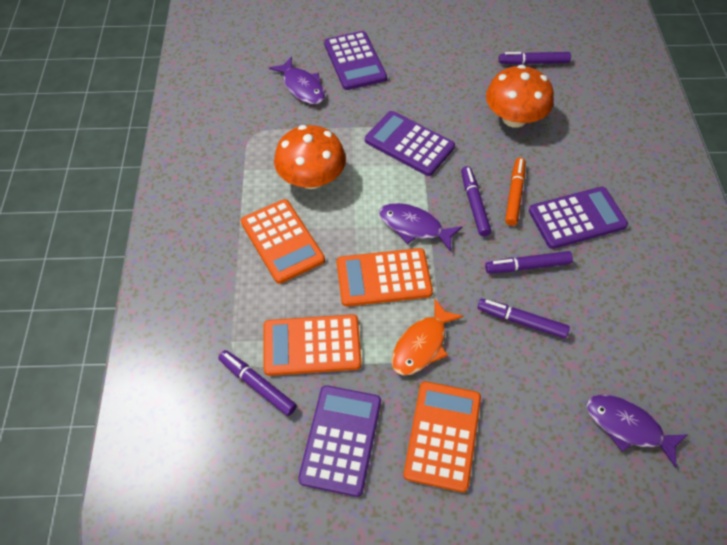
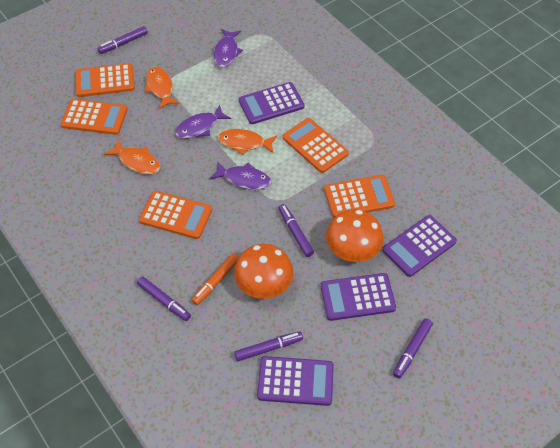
orange calculator: [241,199,325,284] [263,314,362,376] [337,248,433,307] [403,381,481,492] = 4 -> [61,99,128,135] [75,63,135,97] [139,191,212,239] [283,118,349,173] [324,175,395,218] = 5
orange fish: [391,299,463,376] = 1 -> [104,139,160,174] [144,67,180,109] [218,129,277,155] = 3

